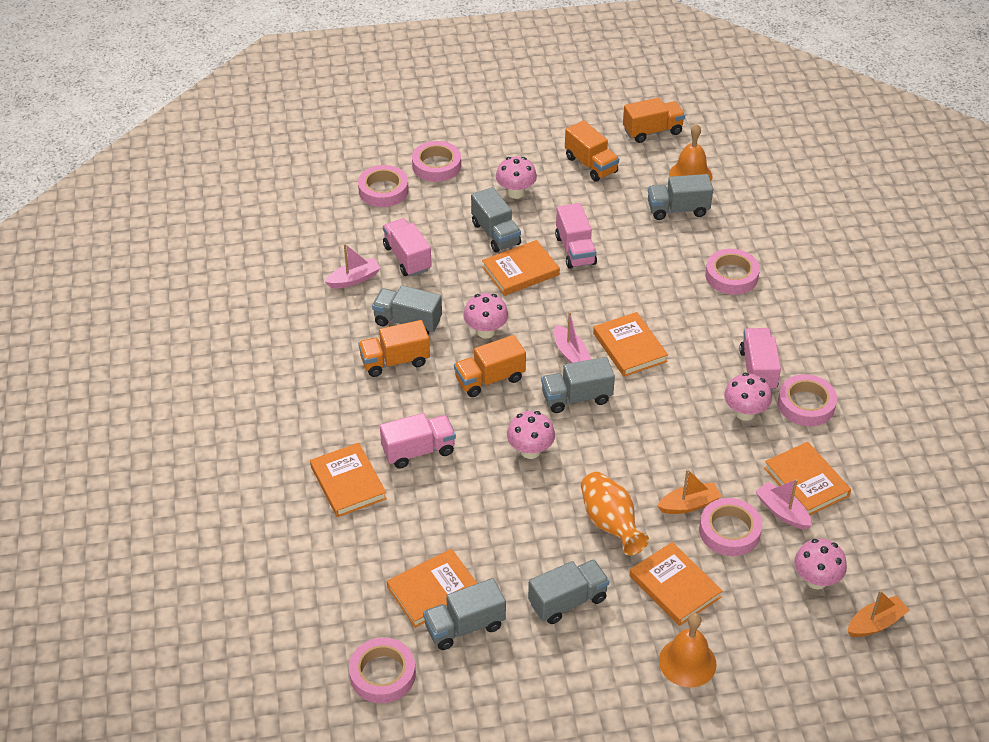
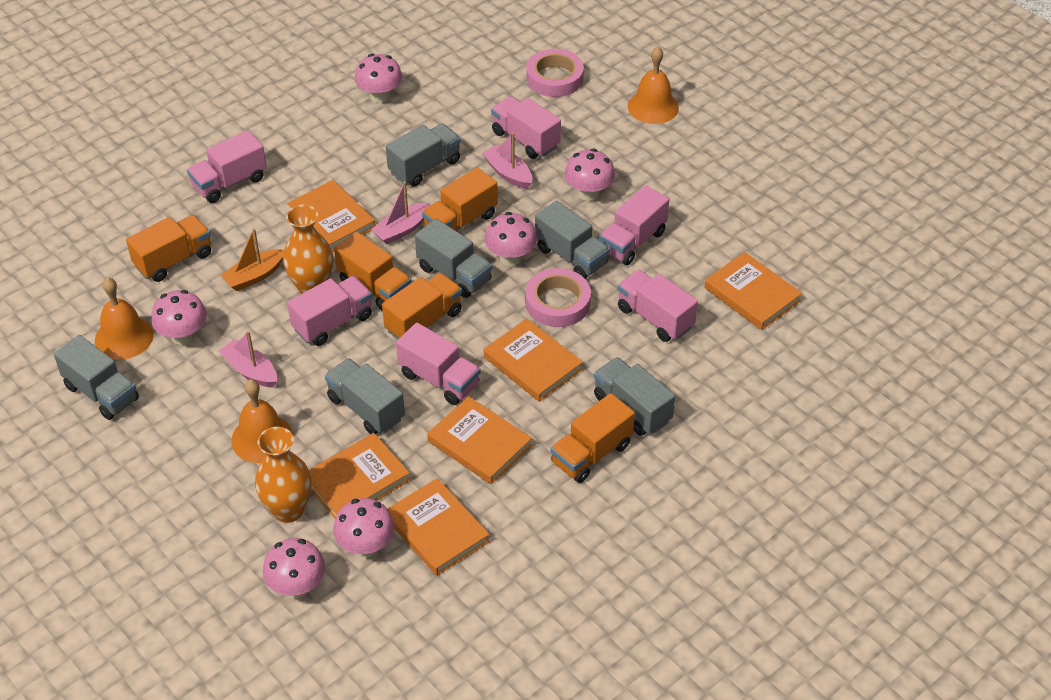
orange bell: [659,613,716,687] [669,124,712,181] = 2 -> [95,277,154,360] [231,379,293,463] [628,46,679,124] = 3
orange boat: [657,469,722,514] [848,590,910,637] = 2 -> [220,228,284,291] = 1
orange truck: [358,320,430,377] [454,335,526,397] [565,120,619,182] [623,97,685,143] = 4 -> [126,215,211,282] [334,232,411,311] [382,273,462,339] [422,167,498,231] [551,393,635,483] = 5
orange vase: [581,472,649,556] = 1 -> [255,427,311,523] [283,205,333,294] = 2
pink mushroom: [463,293,508,338] [496,157,537,199] [507,411,555,459] [724,373,772,421] [794,539,847,589] = 5 -> [151,290,207,345] [263,538,325,598] [333,498,395,557] [355,54,402,103] [485,212,537,266] [564,149,615,201] = 6
pink tape: [349,638,416,703] [358,165,409,207] [412,141,461,182] [699,498,762,556] [705,249,760,295] [778,374,837,426] = 6 -> [525,268,591,327] [526,49,584,97] = 2
pink truck: [380,413,456,469] [383,218,432,276] [555,203,597,269] [739,328,781,391] = 4 -> [187,130,267,203] [287,276,372,346] [396,323,481,405] [491,96,561,159] [599,185,669,265] [618,270,698,342] = 6

